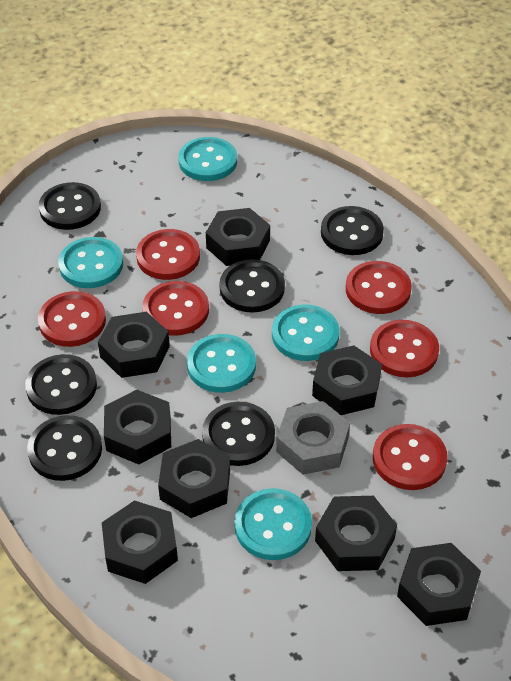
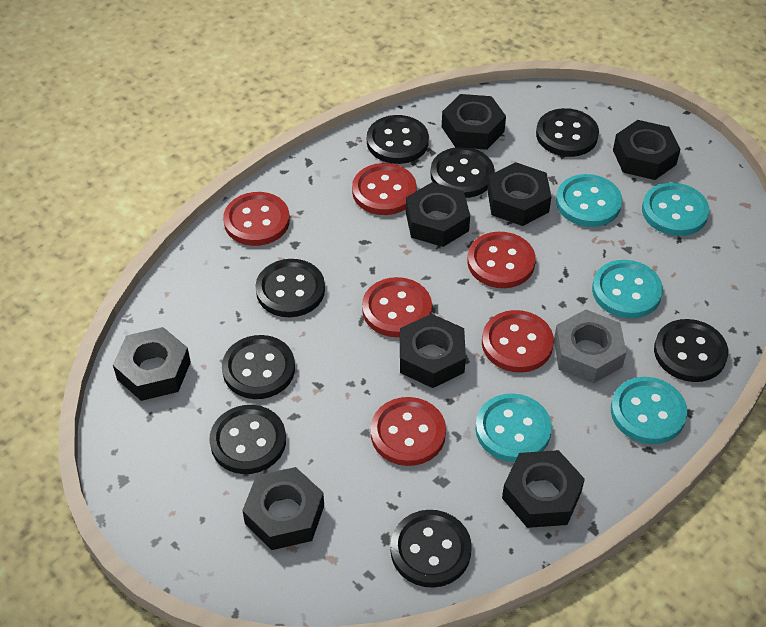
black button: [25,354,97,415] [27,415,102,481] [39,182,101,230] [202,402,275,466] [219,259,285,313] [321,206,384,255] = 6 -> [209,405,286,474] [222,335,295,399] [255,259,325,317] [367,115,429,164] [390,510,472,588] [430,147,495,198] [536,108,599,157] [654,319,728,382] = 8

